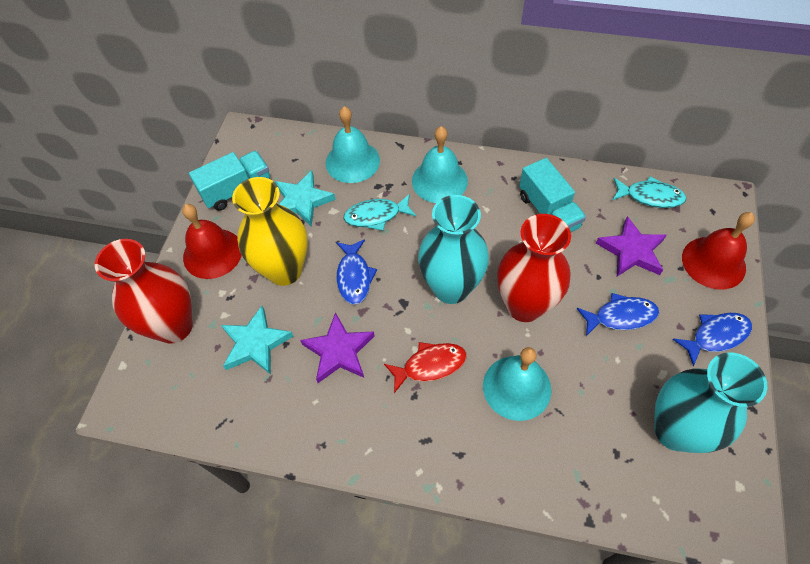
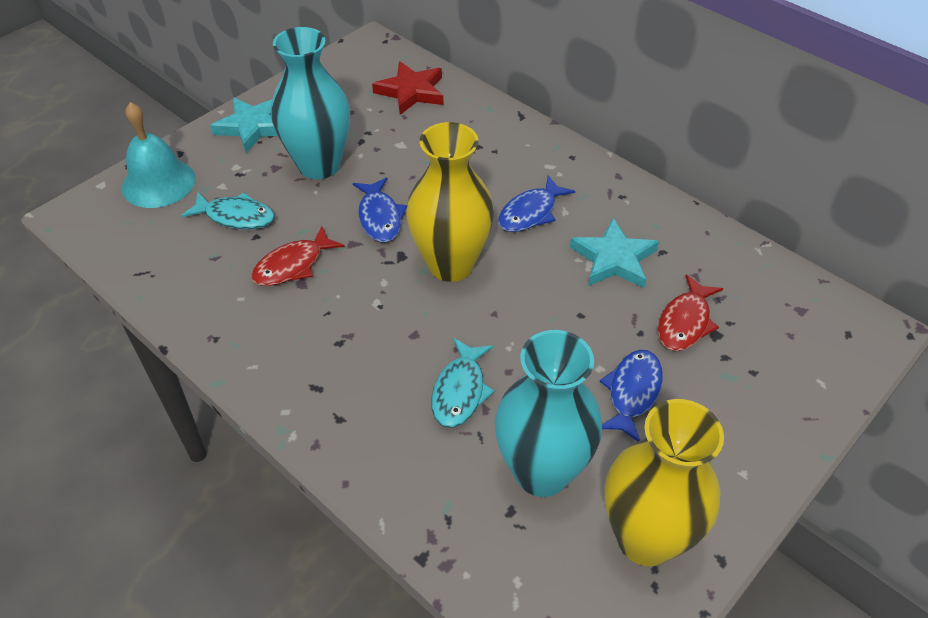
purple star: [300,312,374,383] [596,216,666,276] = 2 -> none = 0
red bell: [182,204,242,279] [682,212,755,290] = 2 -> none = 0
red fish: [384,342,467,393] = 1 -> [251,226,345,286] [658,274,723,351] = 2
red star: none = 0 -> [372,61,443,115] = 1
red vase: [95,239,193,344] [497,214,571,322] = 2 -> none = 0
turquoise bell: [326,106,380,183] [412,126,468,203] [483,347,551,421] = 3 -> [122,102,196,208] = 1
turquoise truck: [189,151,270,211] [519,158,586,232] = 2 -> none = 0
yellow vase: [232,177,308,286] = 1 -> [406,122,494,282] [605,399,724,566] = 2

